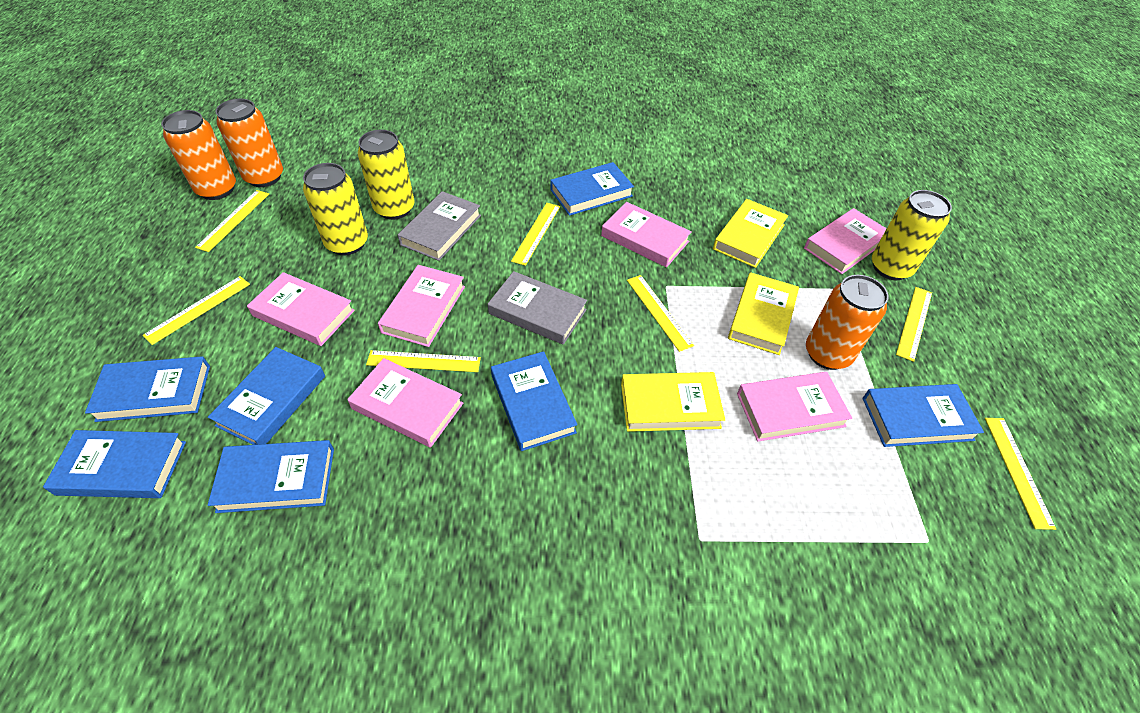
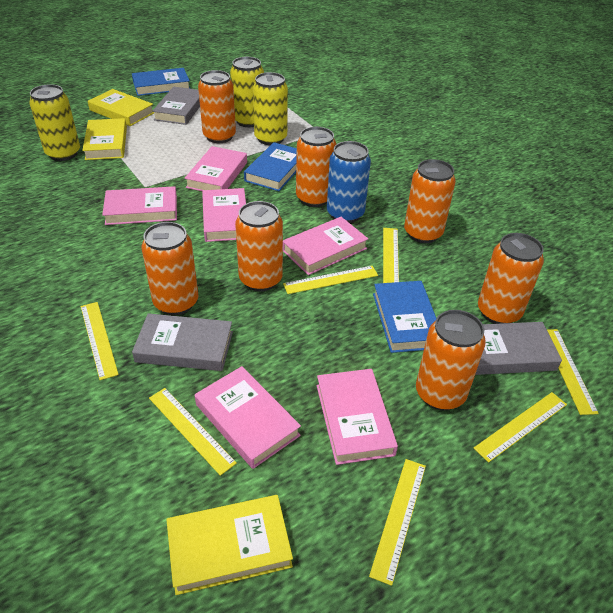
blue book: [43,430,186,498] [85,356,210,422] [208,347,325,445] [208,440,334,513] [491,351,577,451] [550,162,634,216] [862,384,984,447] = 7 -> [132,68,190,96] [244,142,297,191] [373,281,437,353] = 3
blue can: none = 0 -> [327,141,371,223] = 1
grey book: [398,191,481,261] [488,271,587,345] = 2 -> [132,313,233,371] [152,87,200,125] [475,322,562,375] = 3
orange can: [161,110,236,200] [216,99,283,187] [806,275,889,370] = 3 -> [142,222,198,315] [198,70,236,143] [235,201,283,292] [296,127,336,207] [404,159,456,243] [416,310,486,410] [478,233,544,324] = 7

